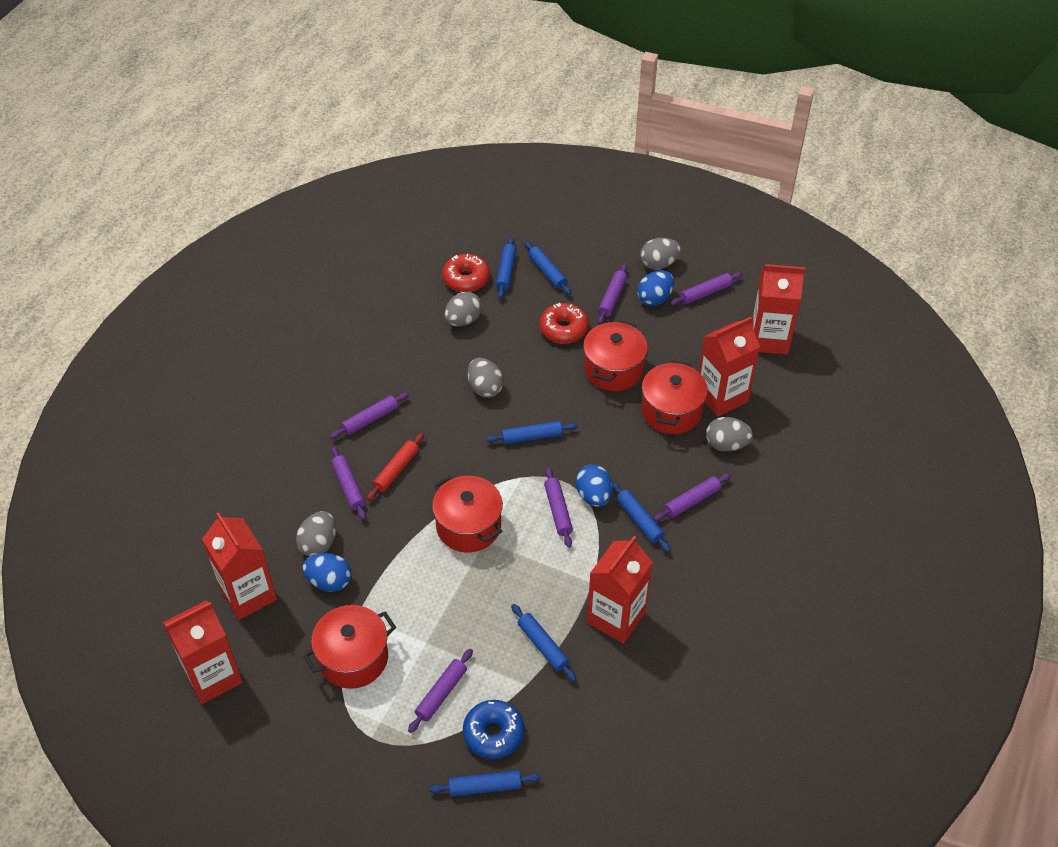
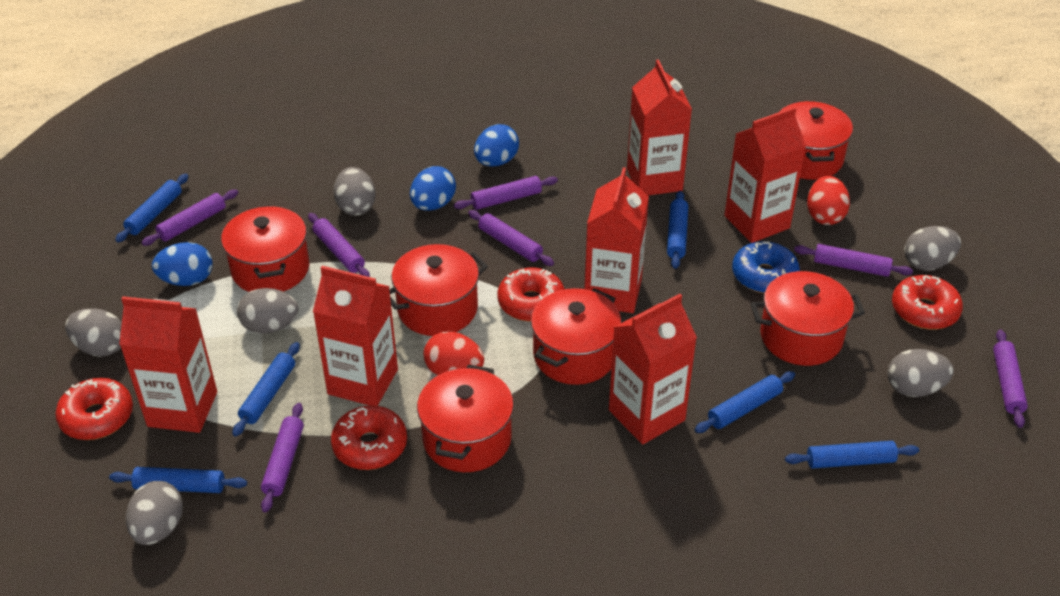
grey egg: [296,511,336,556] [445,292,482,326] [467,358,503,398] [640,238,681,270] [706,417,753,452] = 5 -> [65,308,122,357] [126,481,183,545] [237,288,298,334] [334,167,376,215] [888,349,954,397] [904,226,961,271] = 6
red carton: [163,600,243,704] [202,512,277,620] [587,536,653,644] [699,317,760,417] [751,264,805,355] = 5 -> [119,296,217,433] [313,266,398,406] [585,167,649,313] [609,294,697,444] [627,60,692,195] [724,107,806,243] = 6
red donut: [442,254,490,292] [539,303,589,344] = 2 -> [55,378,133,440] [331,405,407,470] [498,268,565,321] [892,275,963,329] = 4
red egg: none = 0 -> [424,332,484,375] [807,176,850,225] = 2
red pot: [303,605,396,689] [432,475,503,552] [583,320,648,391] [641,360,708,434] = 4 -> [221,205,309,292] [389,244,488,336] [417,364,514,472] [531,288,622,385] [750,271,865,366] [780,101,853,180] = 6
red rolling pin: [367,433,424,501] = 1 -> none = 0

